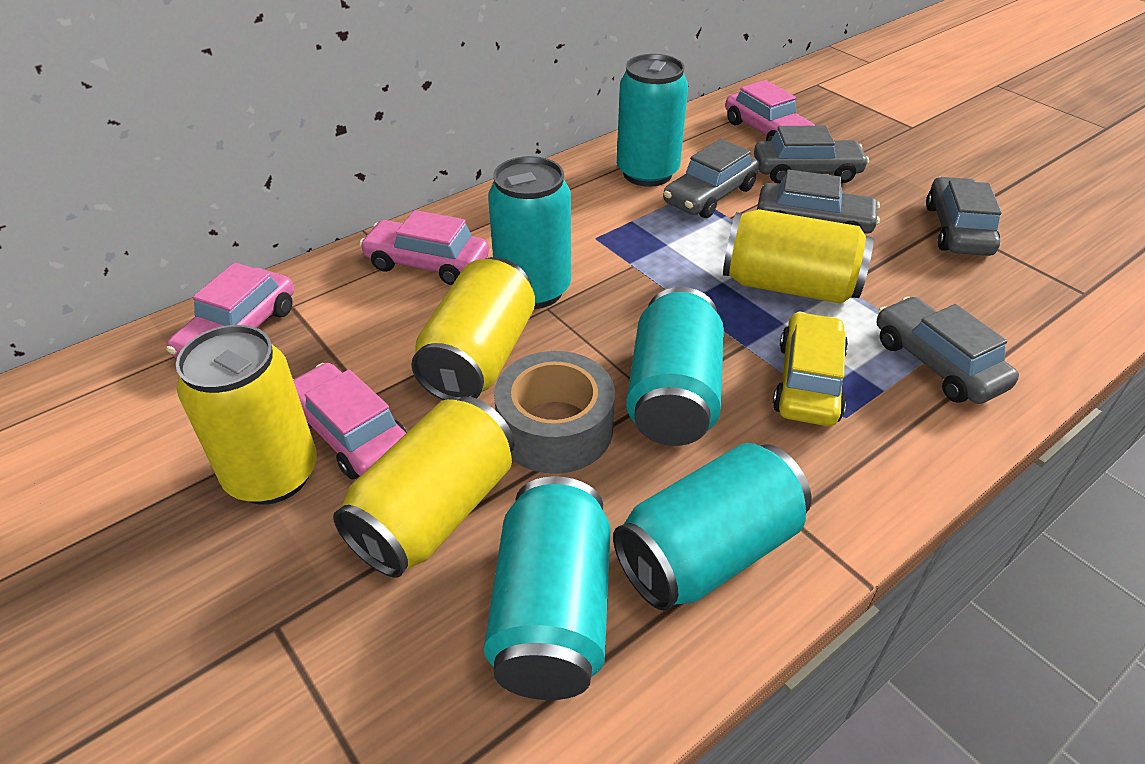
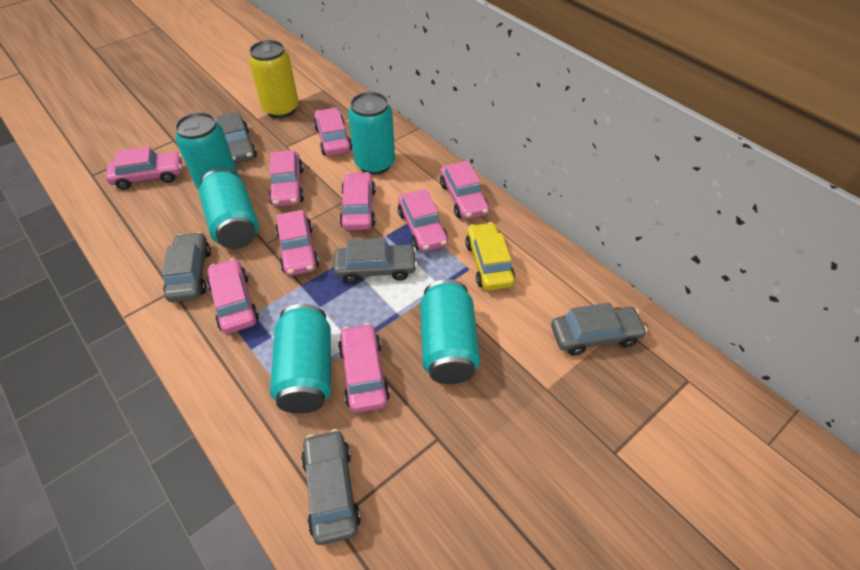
grey tape: [494,351,615,474] = 1 -> none = 0
pink car: [166,262,294,358] [293,363,407,480] [360,210,489,285] [725,80,816,141] = 4 -> [106,146,182,190] [207,258,259,334] [268,150,304,207] [275,210,319,276] [314,108,352,156] [338,323,390,413] [339,172,376,230] [398,189,448,252] [440,161,489,220] = 9
yellow can: [176,325,317,505] [333,396,514,578] [411,257,535,400] [723,209,874,304] = 4 -> [249,40,299,118] = 1

